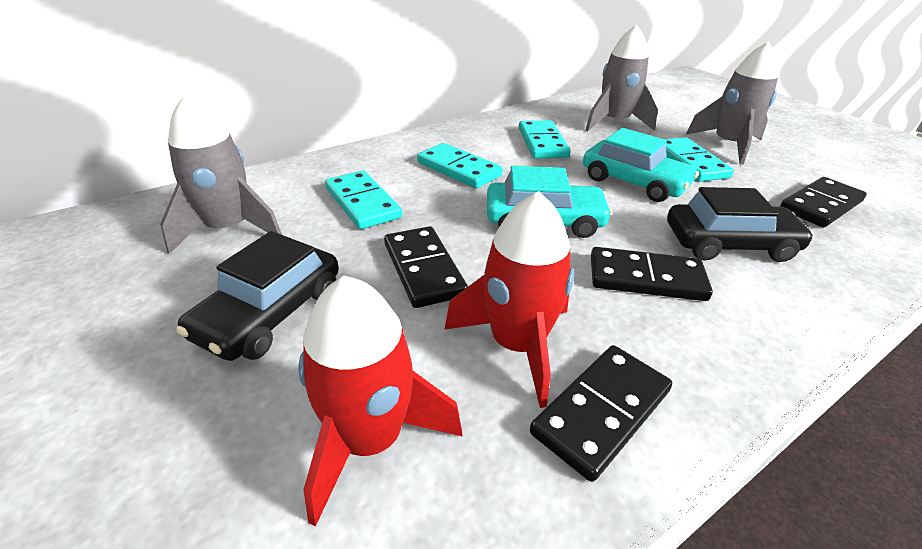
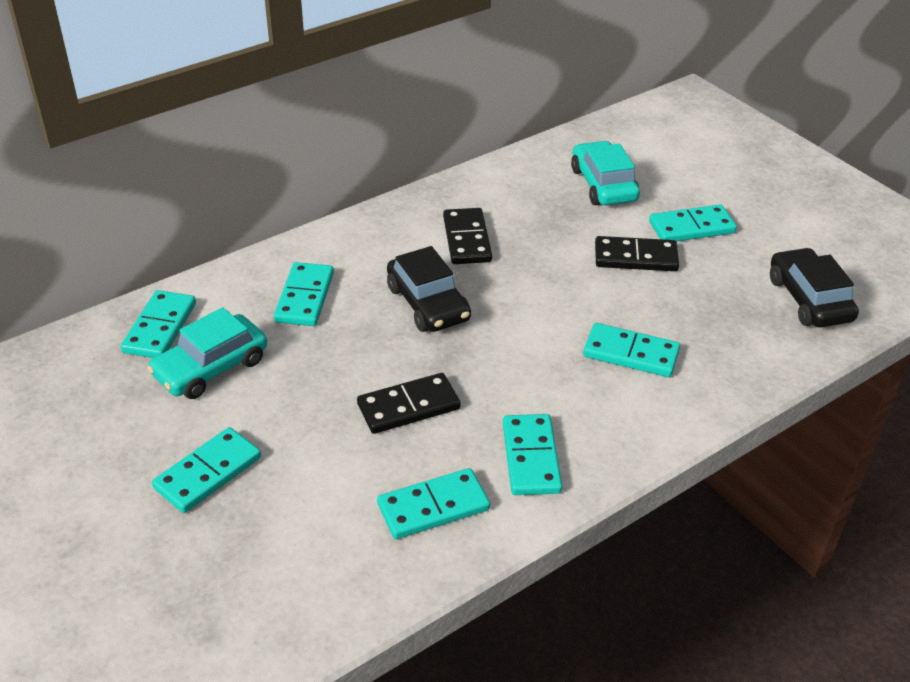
black domino: [384,226,468,308] [530,345,672,482] [591,247,713,301] [780,177,867,227] = 4 -> [357,373,460,434] [443,208,492,264] [595,236,679,271] = 3
grey rocket: [160,94,282,254] [586,24,658,131] [686,41,778,165] = 3 -> none = 0
red rocket: [298,275,463,527] [444,191,574,408] = 2 -> none = 0
turquoise domino: [325,170,402,229] [417,143,503,189] [519,120,571,159] [665,137,734,182] = 4 -> [121,290,196,358] [152,427,261,513] [274,262,334,326] [377,468,490,539] [503,414,562,495] [583,323,680,377] [649,204,737,242] = 7

